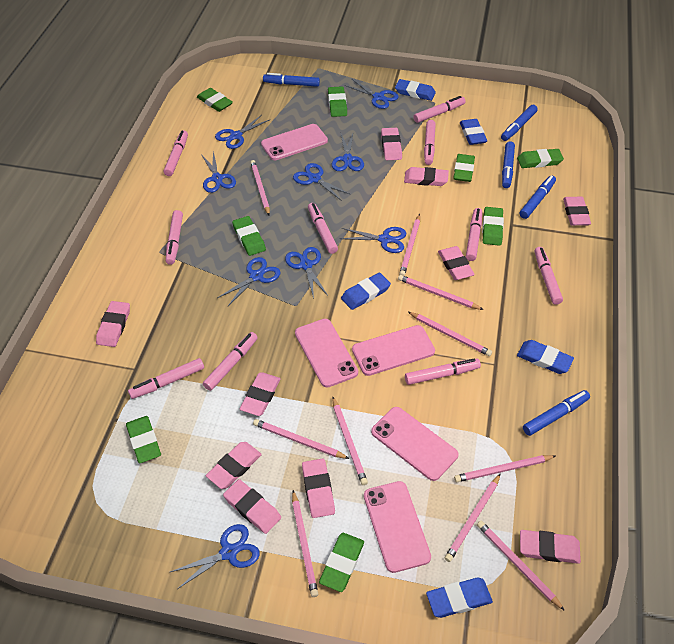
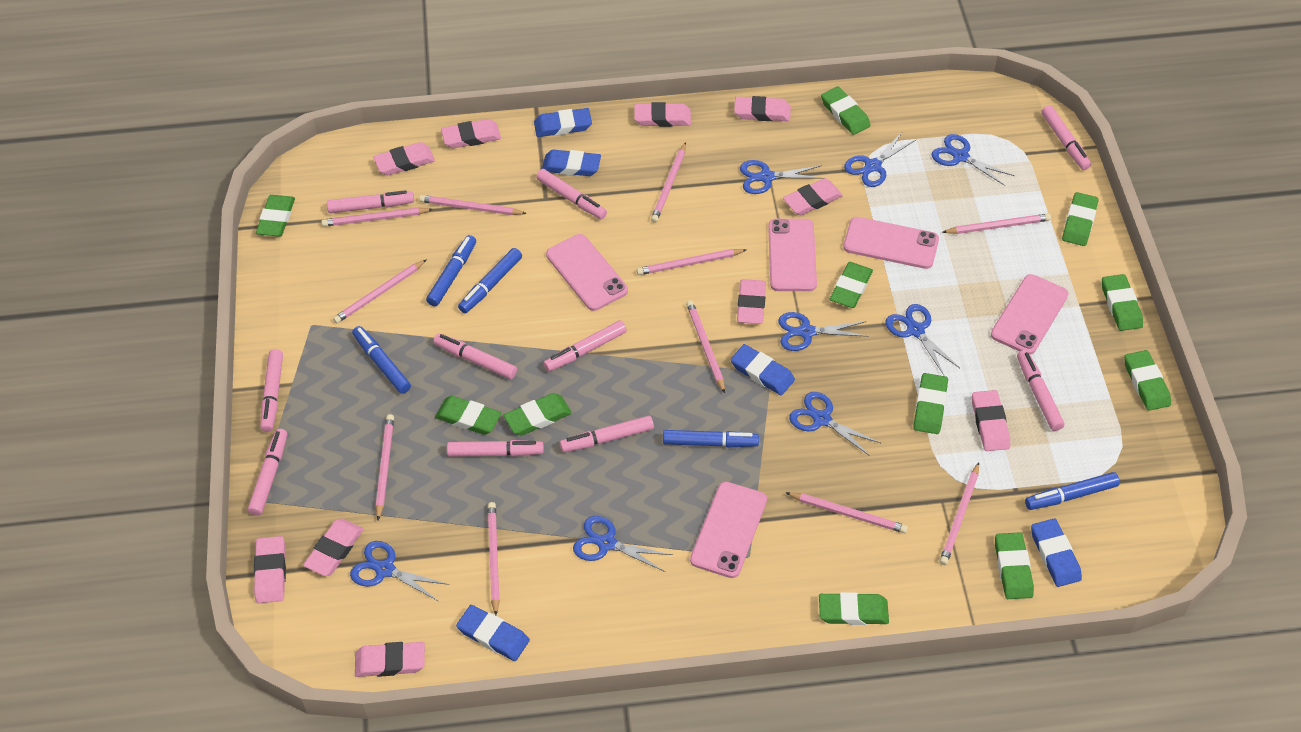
blue scissors: [170,524,260,589] [201,151,236,193] [215,115,269,149] [217,257,281,306] [285,247,328,299] [293,163,351,201] [332,134,364,171] [340,227,406,253] [345,79,399,109] = 9 -> [350,541,449,601] [573,516,673,572] [740,160,824,194] [778,312,869,351] [789,392,881,456] [844,131,917,187] [885,304,960,375] [932,134,1015,186] = 8
green eraser: [126,416,161,463] [197,88,233,112] [232,216,266,256] [319,533,364,592] [328,86,347,117] [453,154,475,182] [482,207,504,246] [517,149,564,168] = 8 -> [256,195,295,237] [435,396,501,435] [503,393,572,435] [819,592,889,625] [821,87,871,135] [830,262,873,308] [913,373,948,434] [995,532,1034,599] [1062,192,1099,246] [1102,274,1143,331] [1124,350,1171,411] = 11
pink pencil: [250,160,270,215] [253,419,349,459] [292,490,318,597] [332,396,368,485] [398,275,484,310] [399,214,420,276] [408,312,492,356] [445,473,501,562] [454,455,556,482] [477,521,565,611] = 10 -> [321,207,433,227] [333,259,427,323] [376,414,394,520] [419,195,527,215] [488,502,500,615] [637,249,746,275] [651,142,686,223] [686,300,725,393] [785,492,908,533] [939,462,979,565] [942,213,1051,234] = 11

